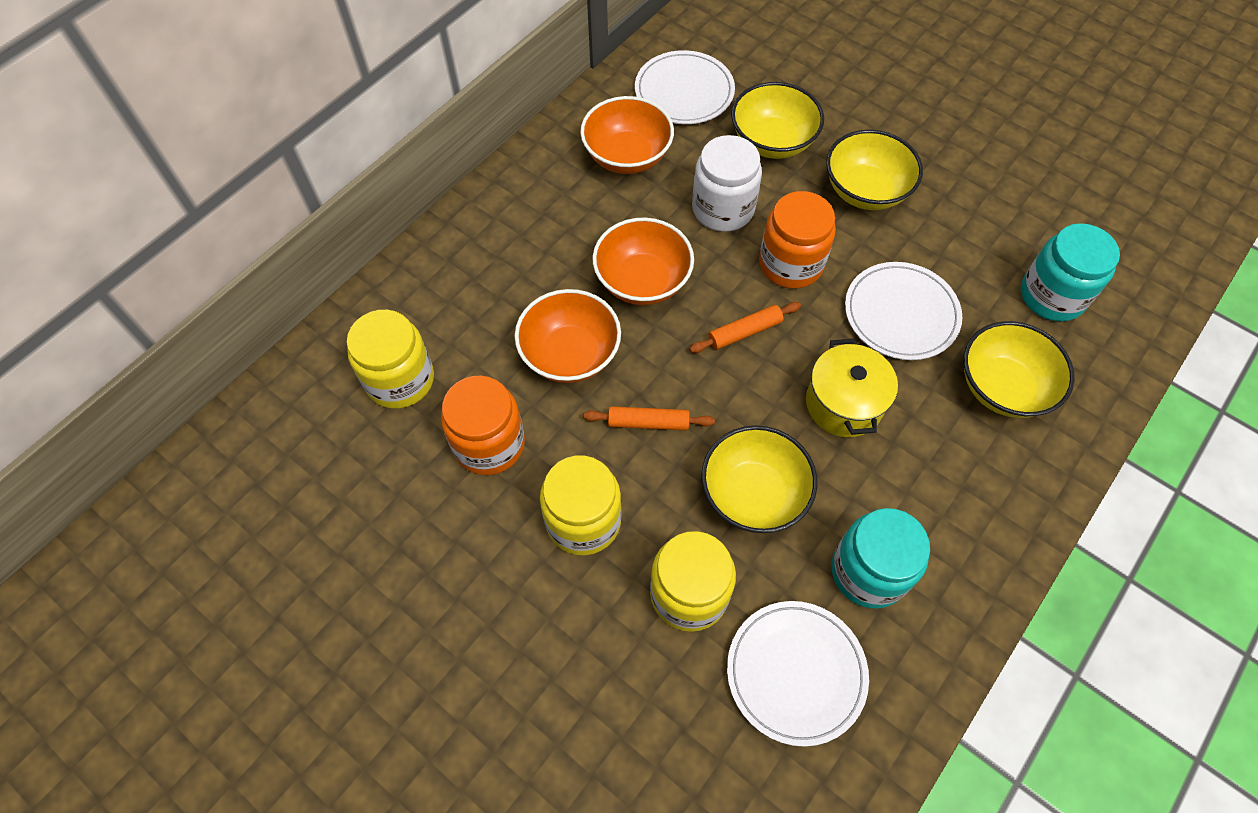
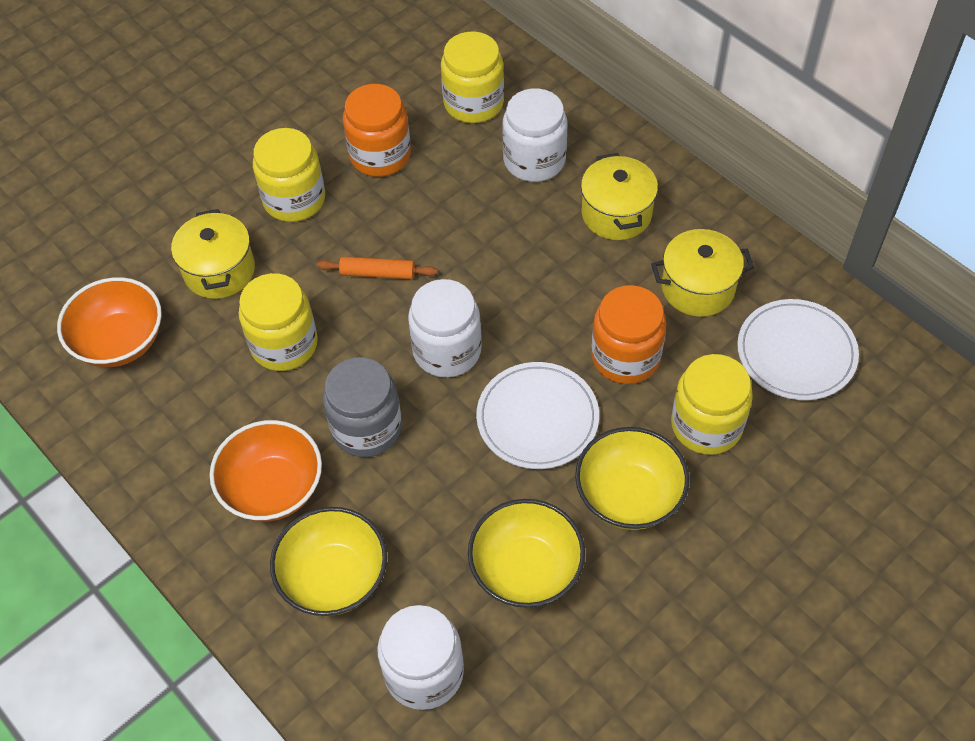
grey jar: none = 0 -> [323,357,402,457] = 1
orange bowl: [514,289,621,383] [580,96,674,174] [592,218,694,305] = 3 -> [57,277,162,367] [210,420,322,522] = 2
orange rolling pin: [583,406,715,430] [689,302,801,353] = 2 -> [317,257,437,279] = 1
turquoise jar: [832,508,930,609] [1021,223,1120,322] = 2 -> none = 0
white jar: [692,135,762,232] = 1 -> [377,605,464,710] [408,279,482,378] [502,88,567,182] = 3
white plate: [635,50,735,124] [727,601,869,747] [845,262,962,360] = 3 -> [476,362,599,469] [737,299,859,400] = 2
yellow bowl: [702,425,817,533] [731,82,824,159] [826,130,923,210] [964,321,1075,418] = 4 -> [270,507,387,616] [468,499,585,608] [575,427,689,530] = 3
yellow jar: [347,310,434,409] [540,456,622,555] [650,531,736,632] = 3 -> [239,273,318,371] [253,128,325,222] [441,32,504,123] [671,354,753,455] = 4
yellow pot: [806,339,898,437] = 1 -> [171,209,255,299] [581,153,658,240] [651,229,754,317] = 3

